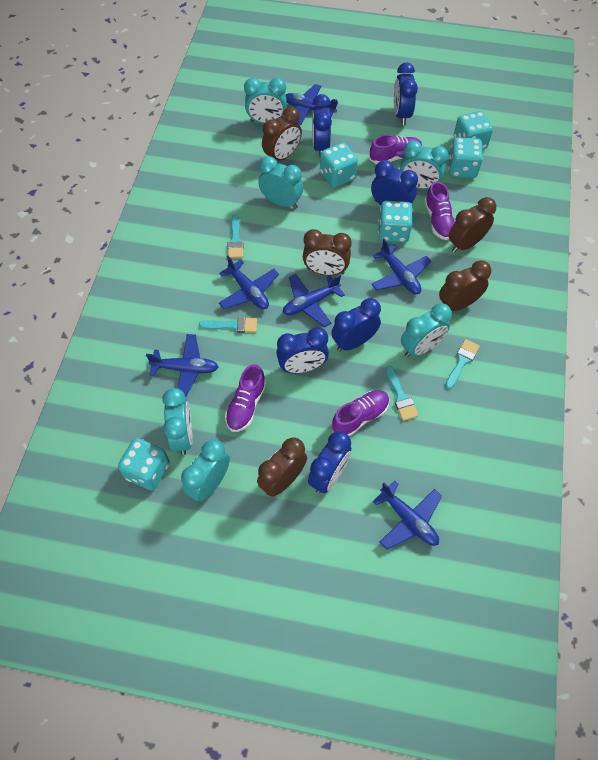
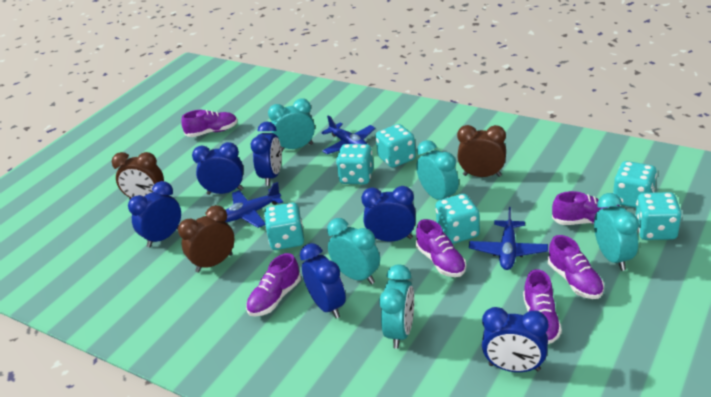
blue plane: [146,334,218,397] [219,256,279,309] [283,274,345,327] [286,84,338,125] [371,239,431,294] [373,481,442,549] = 6 -> [225,182,283,228] [321,115,375,154] [469,207,548,270] = 3
brown clock: [257,437,307,497] [262,107,302,161] [303,229,352,276] [439,260,491,311] [449,197,496,253] = 5 -> [112,152,164,200] [178,205,235,273] [457,125,506,177] = 3
purple shoe: [225,364,266,432] [332,390,390,437] [370,135,423,164] [424,181,455,240] = 4 -> [181,110,238,137] [246,253,301,316] [416,219,466,277] [523,269,562,344] [548,235,604,299] [552,191,620,225] = 6
turquoise brush: [199,317,257,333] [228,215,244,258] [386,366,418,421] [445,339,480,389] = 4 -> none = 0
turquoise clock: [162,388,193,455] [181,439,230,502] [244,78,287,124] [258,156,303,209] [400,141,449,189] [401,303,452,357] = 6 -> [268,98,315,152] [327,218,380,284] [379,264,414,349] [416,140,459,200] [594,193,639,271] = 5
turquoise dice: [118,438,170,490] [320,142,358,188] [378,201,413,243] [448,137,483,178] [454,111,493,150] = 5 -> [264,203,304,250] [336,144,374,185] [375,124,416,168] [435,194,480,244] [613,161,657,208] [635,192,682,240] = 6

